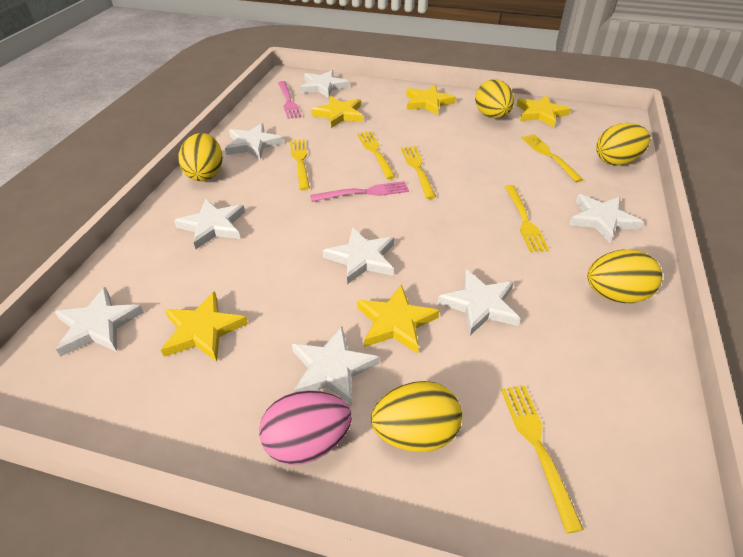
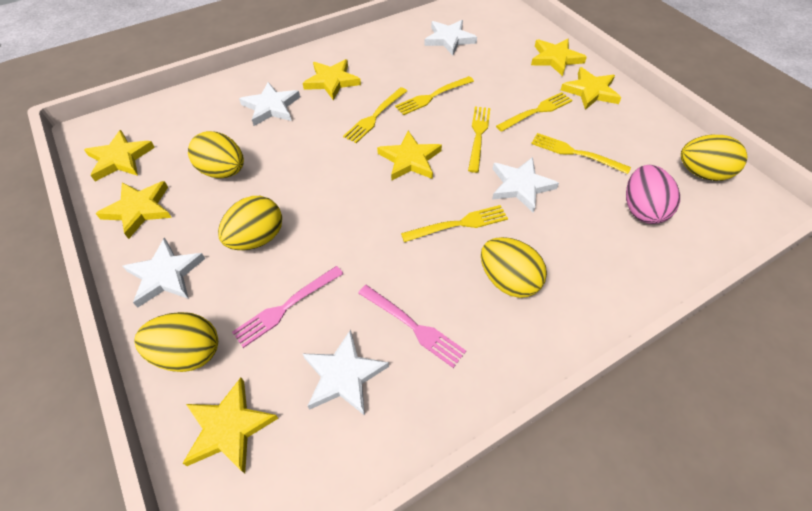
white star: [55,287,144,357] [174,199,245,249] [225,123,283,159] [292,327,380,406] [300,70,349,98] [323,227,394,284] [438,269,521,335] [569,194,643,243] = 8 -> [123,238,205,307] [239,82,300,126] [303,329,389,416] [424,20,477,55] [492,157,559,213] = 5
yellow star: [161,291,248,362] [311,96,363,128] [357,284,440,354] [406,85,456,115] [516,96,571,127] = 5 -> [84,130,155,181] [96,181,172,239] [182,378,279,473] [303,59,361,100] [377,131,442,181] [531,39,587,76] [561,67,621,110] = 7

